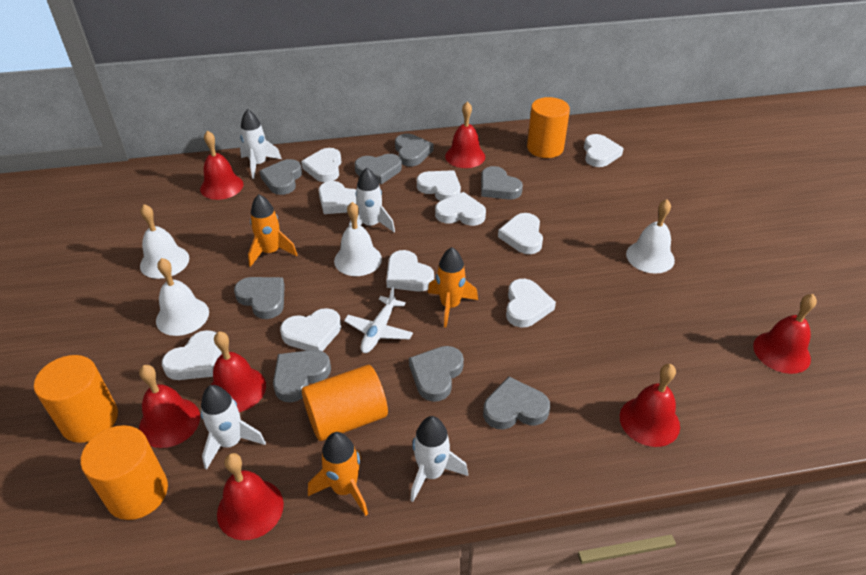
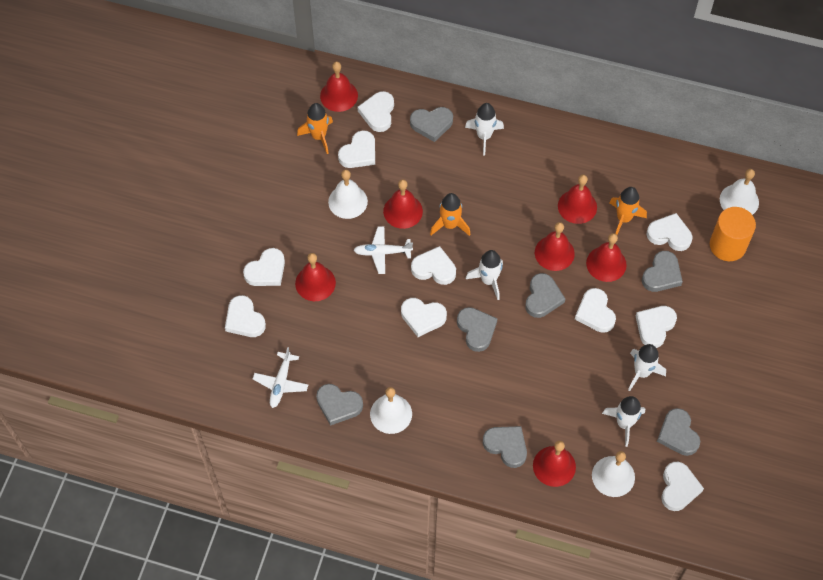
grey heart: [234,277,285,319] [260,159,302,195] [273,350,331,402] [355,154,402,184] [395,134,434,166] [409,346,464,402] [481,166,523,200] [483,377,550,429] = 8 -> [316,384,363,426] [410,107,453,142] [457,307,498,352] [483,426,527,468] [525,273,565,318] [642,251,683,292] [657,408,700,456] = 7
orange cylinder: [34,355,118,443] [80,425,168,520] [302,365,388,441] [527,97,570,158] = 4 -> [710,207,756,261] = 1
white plane: [344,287,413,353] = 1 -> [253,347,308,408] [354,226,413,274] = 2

